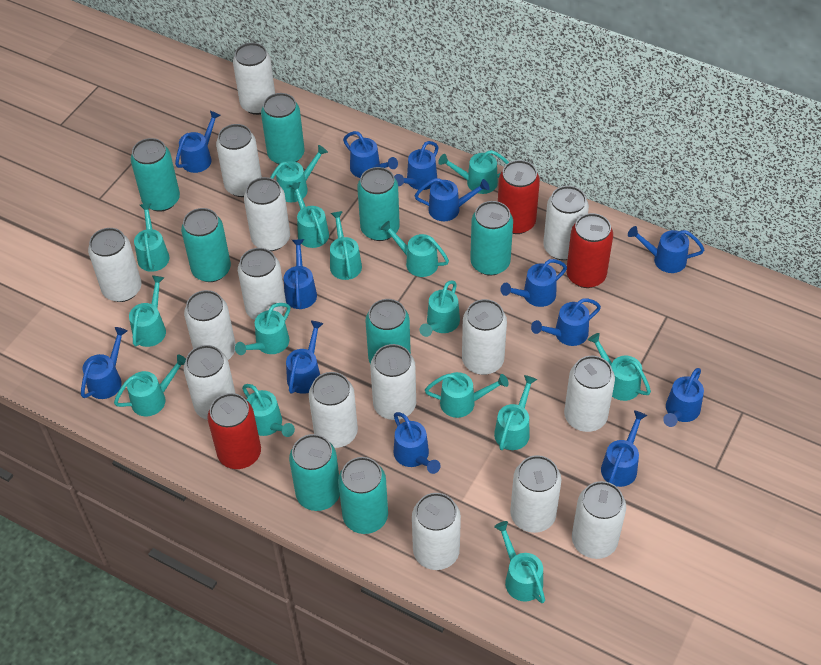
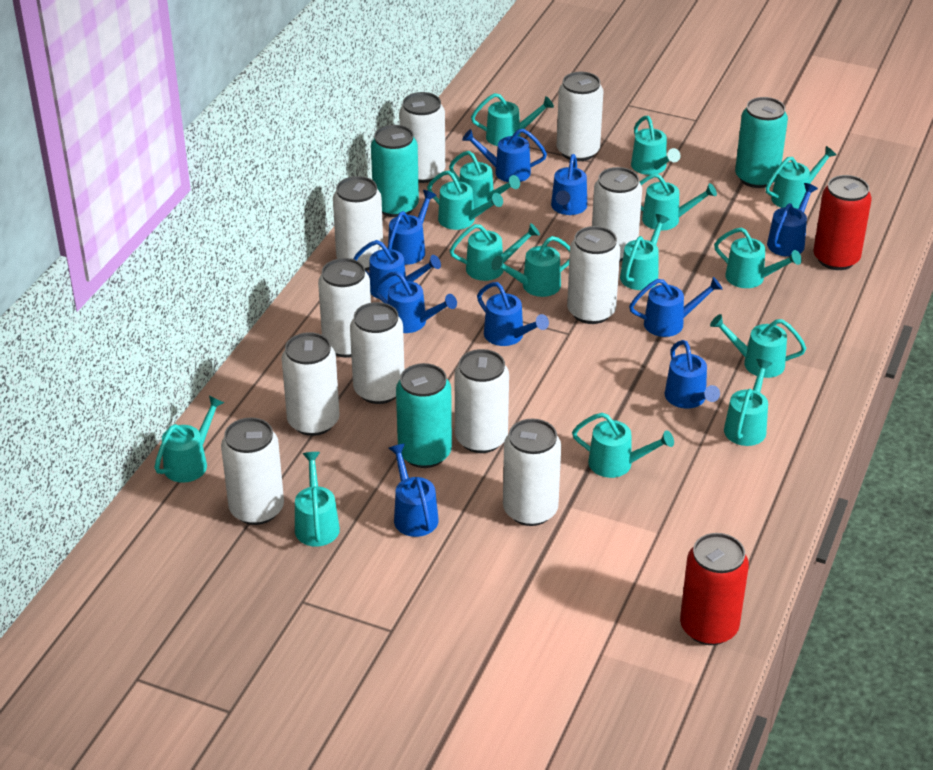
blue watering can: [81,327,127,399] [175,111,220,173] [284,239,317,309] [286,320,324,394] [343,131,398,178] [393,412,441,474] [394,141,439,190] [415,178,490,221] [500,259,567,307] [531,298,601,346] [601,410,647,487] [628,226,705,273] [663,368,704,427] = 13 -> [353,240,441,300] [374,271,457,333] [387,190,437,265] [388,444,438,537] [462,129,547,182] [477,282,549,346] [551,154,587,215] [629,277,722,337] [665,340,720,408] [767,183,818,257] = 10
red can: [208,393,261,469] [498,160,540,234] [566,213,613,288] = 3 -> [680,533,749,645] [813,175,872,270] = 2
turquoise can: [131,138,180,212] [181,208,231,282] [261,93,304,165] [289,434,340,511] [338,457,388,534] [357,167,400,241] [365,299,411,364] [470,201,513,276] = 8 -> [371,125,419,217] [396,363,452,468] [735,97,788,188] = 3
white can: [88,228,141,302] [184,290,236,360] [184,345,236,420] [216,124,262,197] [233,43,275,115] [238,248,286,320] [244,177,290,251] [309,372,358,448] [370,344,416,420] [412,493,461,570] [462,299,507,375] [510,455,562,533] [543,186,589,260] [564,356,615,432] [572,481,626,559] = 15 -> [221,417,284,525] [282,332,340,436] [318,258,371,358] [333,176,383,271] [350,302,404,404] [399,92,445,183] [455,349,509,453] [503,419,561,526] [556,72,603,161] [567,226,620,324] [592,167,642,262] = 11

